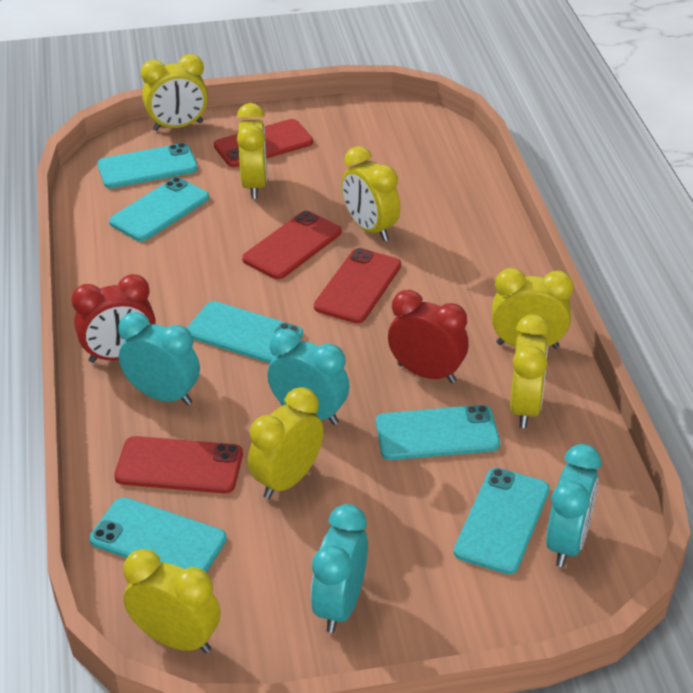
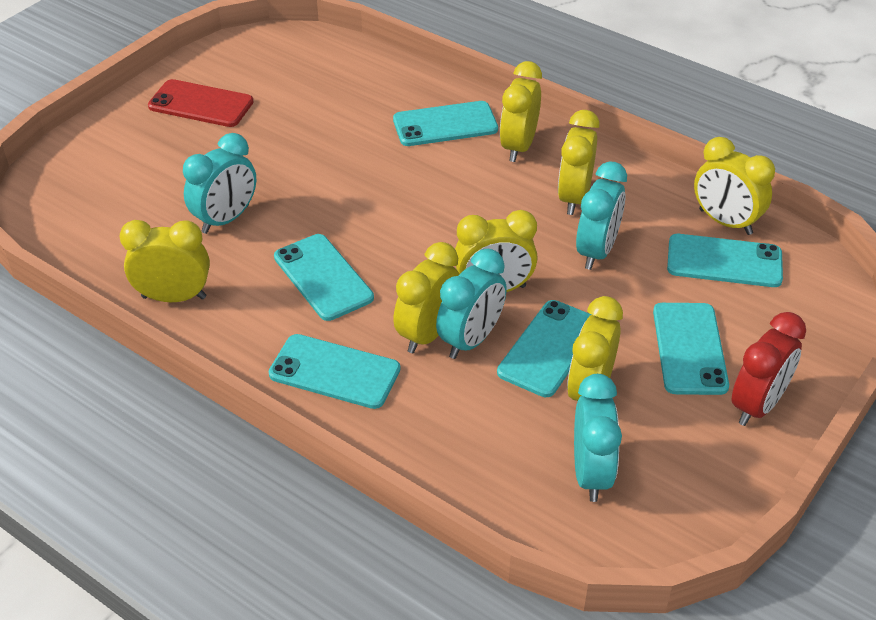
red clock: [71,274,156,363] [388,290,469,383] = 2 -> [732,312,806,426] = 1
red phone: [114,436,243,493] [214,119,313,167] [242,211,342,279] [314,248,401,323] = 4 -> [148,79,254,127] = 1

